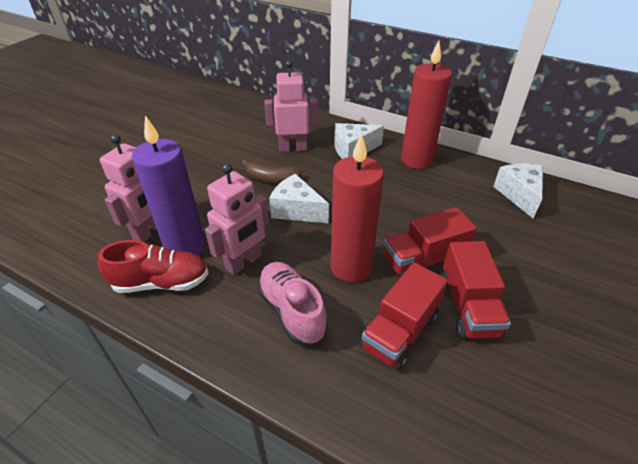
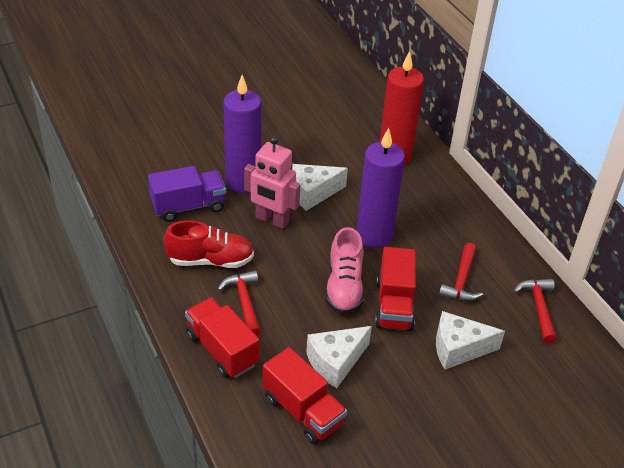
brown banana: [242,160,302,183] = 1 -> none = 0
pink robot: [100,134,157,242] [205,163,269,275] [264,60,317,152] = 3 -> [244,136,300,229] = 1
purple candle: [132,115,205,256] = 1 -> [223,75,261,193] [356,128,405,248] = 2
purple truck: none = 0 -> [148,166,226,222] = 1
red candle: [331,133,384,282] [401,41,452,169] = 2 -> [380,51,424,166] = 1
red hammer: none = 0 -> [217,270,261,336] [439,243,483,301] [513,279,557,343] = 3

